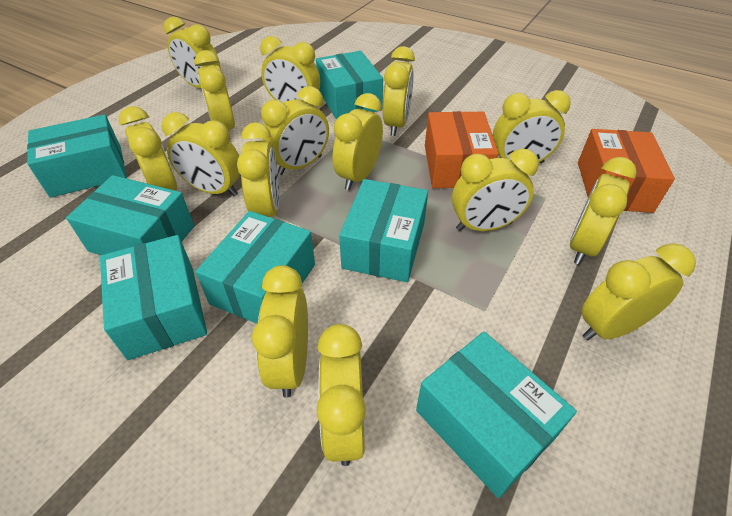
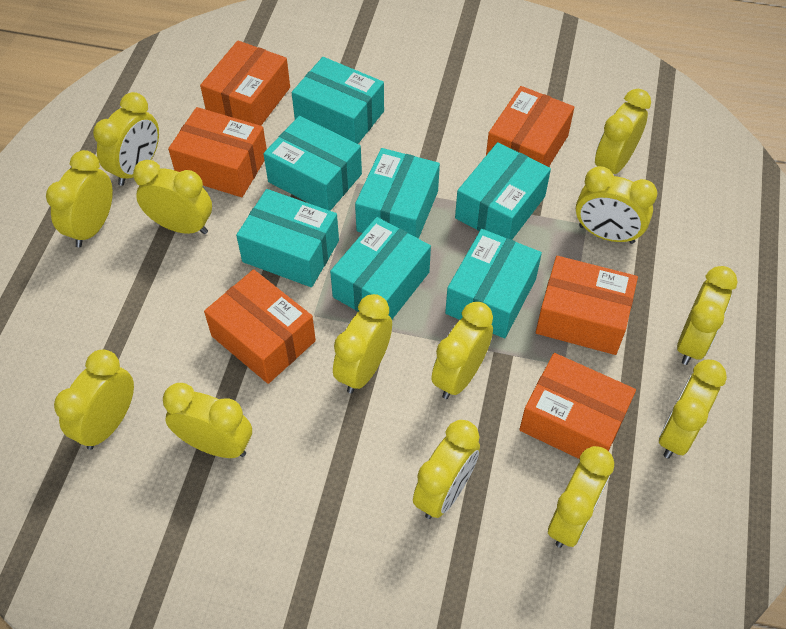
orange box: [425,111,499,188] [578,129,675,213] = 2 -> [168,107,267,197] [200,40,290,126] [204,269,316,384] [486,86,574,167] [519,353,636,459] [536,256,638,355] = 6
yellow clock: [119,106,177,190] [162,112,240,196] [164,17,221,88] [194,50,235,131] [237,122,279,217] [252,265,308,398] [260,36,320,103] [261,86,329,175] [317,324,366,466] [333,93,383,190] [383,46,415,136] [452,149,539,231] [493,90,571,163] [570,157,637,265] [582,243,696,340] = 15 -> [46,150,113,247] [54,350,134,450] [93,92,159,186] [133,160,212,234] [163,383,252,458] [333,294,392,393] [413,420,480,519] [432,302,493,399] [548,446,614,548] [576,166,657,244] [595,89,651,174] [659,360,727,459] [677,266,738,365] = 13

